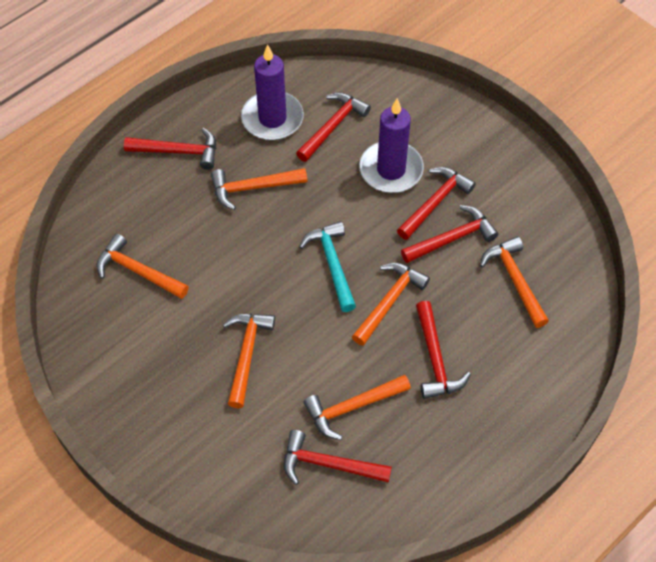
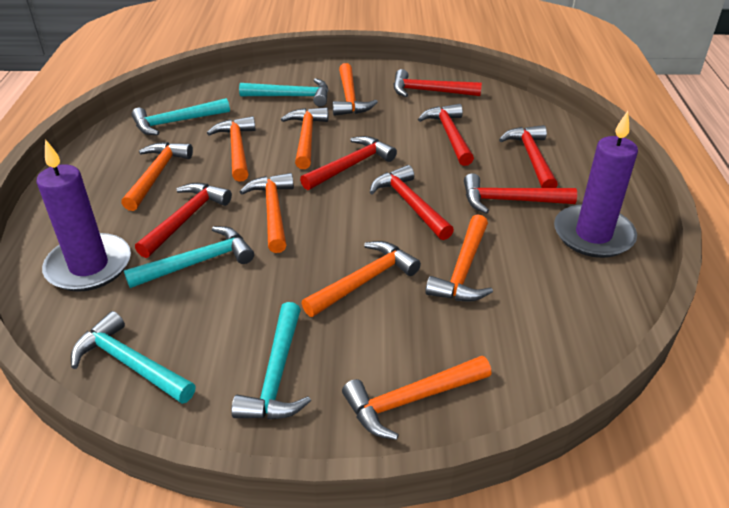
orange hammer: [96,234,189,299] [211,168,307,210] [223,314,275,409] [304,375,411,440] [352,263,430,346] [480,237,549,328] = 6 -> [121,142,193,211] [207,116,256,182] [240,173,294,253] [281,107,328,169] [301,241,421,317] [333,63,378,116] [342,356,491,440] [425,214,493,302] = 8
red hammer: [124,128,216,170] [284,430,392,485] [296,93,371,162] [397,167,476,240] [401,205,498,263] [416,301,471,399] = 6 -> [135,183,232,258] [300,136,397,190] [370,165,454,240] [393,69,482,97] [418,104,474,166] [464,173,577,214] [499,125,558,188] = 7
turquoise hammer: [299,221,356,312] = 1 -> [71,311,196,404] [124,226,254,288] [132,98,230,135] [231,302,311,419] [239,78,328,107] = 5

